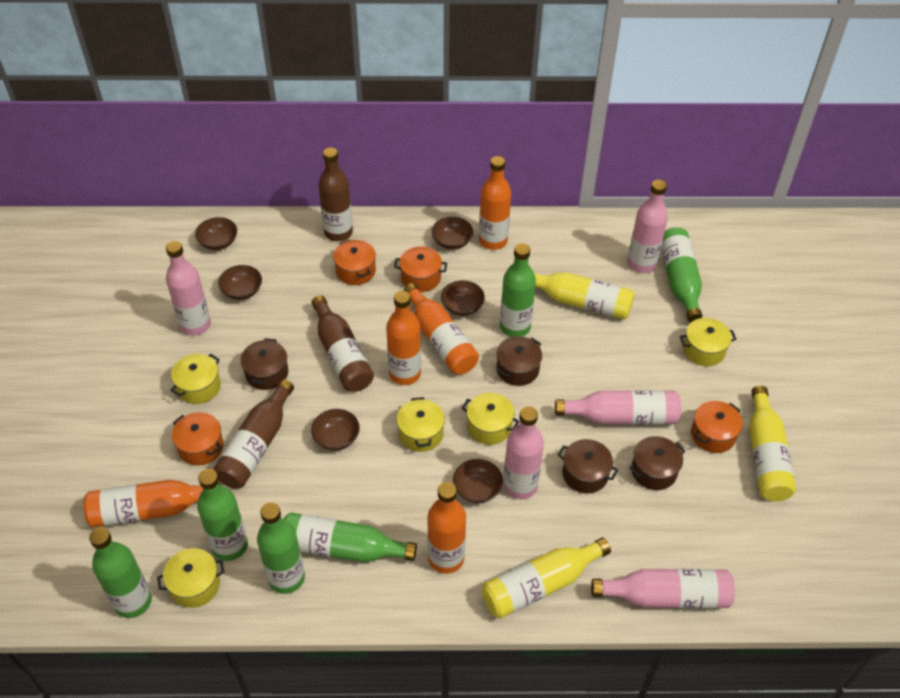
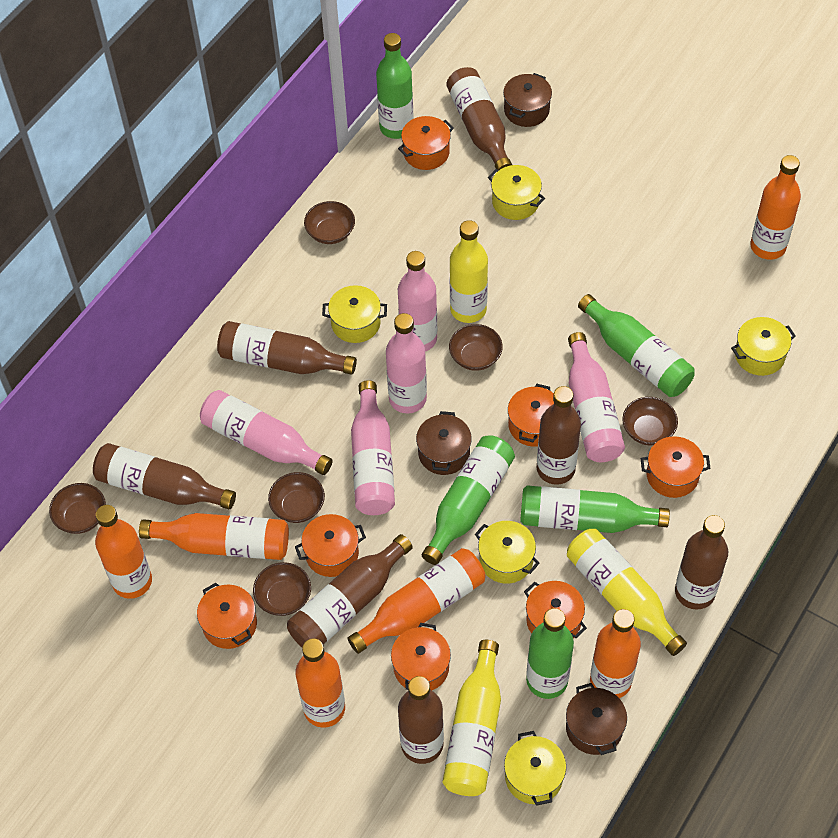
brown bottle: [213,379,294,489] [311,295,374,392] [318,148,353,241] = 3 -> [93,443,236,509] [217,321,357,375] [287,534,413,647] [398,676,444,764] [446,67,512,170] [537,386,581,485] [675,515,728,610] = 7
brown pot: [241,338,288,390] [496,336,542,386] [558,439,618,493] [629,436,686,490] = 4 -> [416,411,472,475] [503,73,552,127] [566,683,627,755] = 3
green bottle: [89,527,152,618] [197,469,248,561] [257,502,305,594] [284,512,417,562] [500,243,536,337] [661,227,702,322] = 6 -> [376,33,414,139] [422,435,515,565] [520,485,670,533] [526,608,574,699] [578,294,695,397] = 5
orange bottle: [83,480,221,528] [386,291,421,385] [404,283,479,375] [427,482,466,574] [479,156,511,250] = 5 -> [95,505,152,599] [139,513,289,560] [295,638,345,727] [348,548,485,654] [590,609,641,698] [750,155,801,260] = 6
orange pot: [172,412,224,465] [333,239,376,285] [394,247,447,292] [691,401,743,453] = 4 -> [197,583,257,649] [295,514,366,577] [391,623,451,690] [398,116,454,170] [508,384,554,447] [524,581,587,638] [640,436,711,498] = 7

